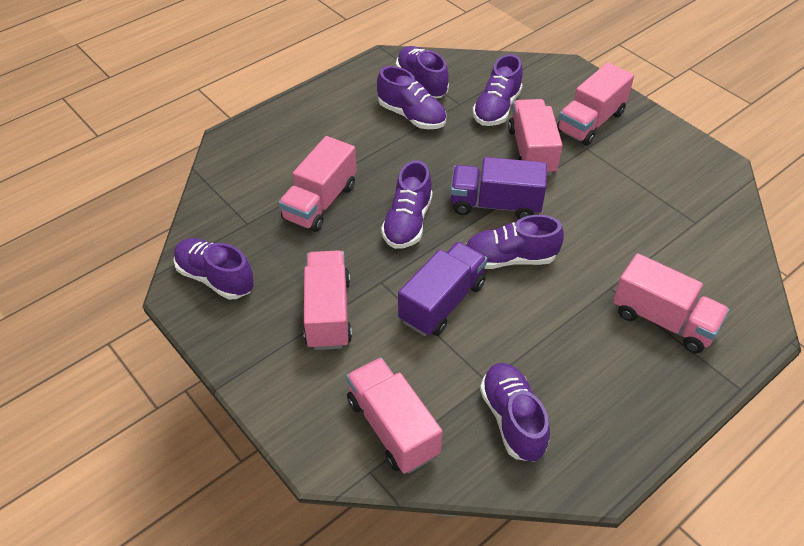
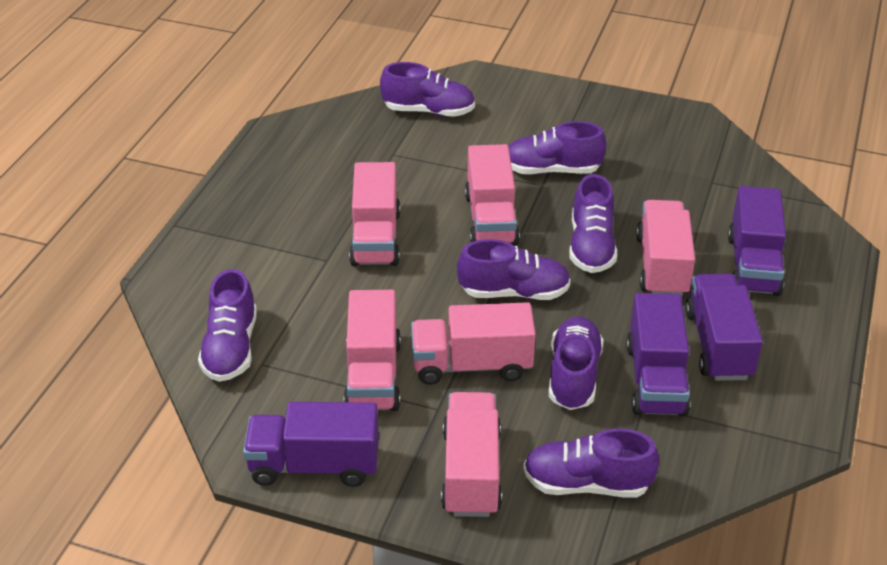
purple truck: [398,242,487,336] [451,157,547,219] = 2 -> [243,402,379,487] [626,293,690,416] [685,274,763,381] [728,186,786,296] = 4

